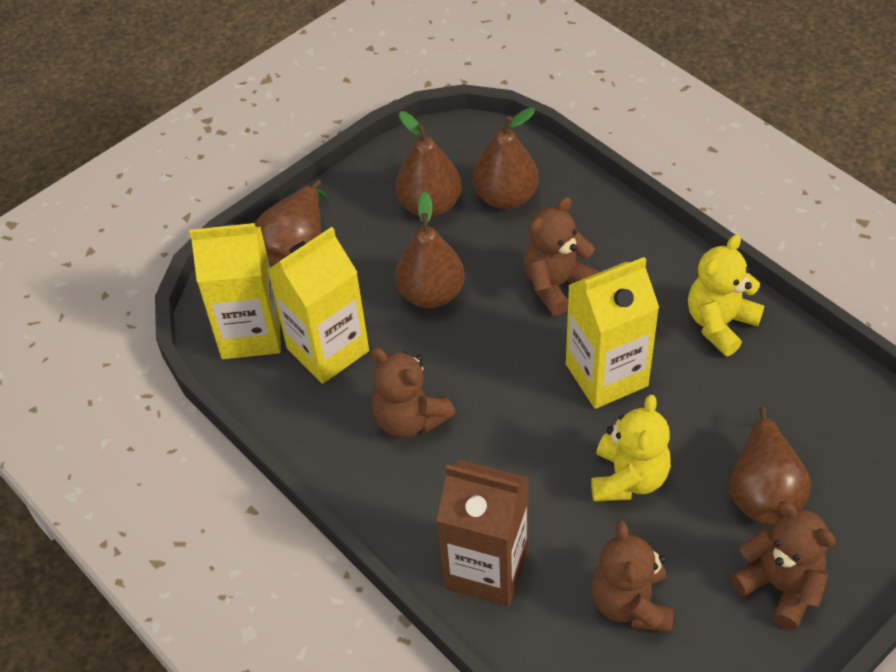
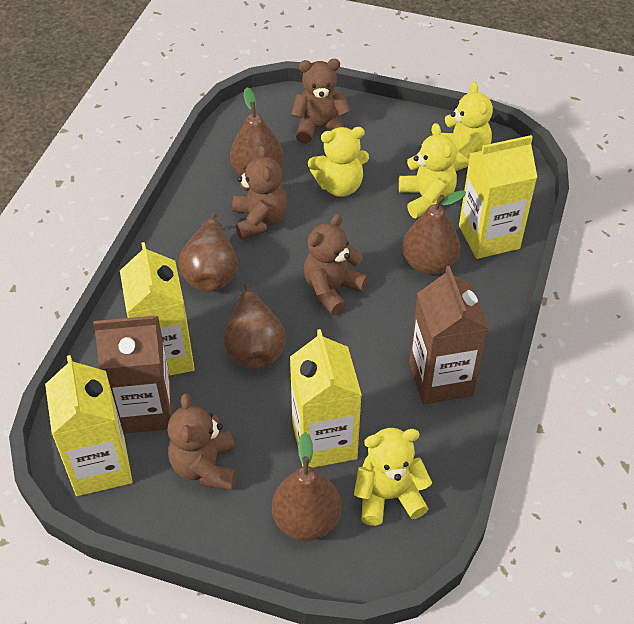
brown carton: [437,460,529,606] = 1 -> [93,316,173,434] [409,266,489,404] = 2
yellow carton: [189,223,281,359] [267,227,369,384] [566,257,659,409] = 3 -> [45,355,133,496] [120,242,195,375] [290,329,362,468] [459,135,537,259] = 4
yellow teddy bear: [591,395,671,502] [688,235,764,356] = 2 -> [308,127,369,197] [354,428,432,526] [399,123,457,218] [441,81,493,171] = 4

